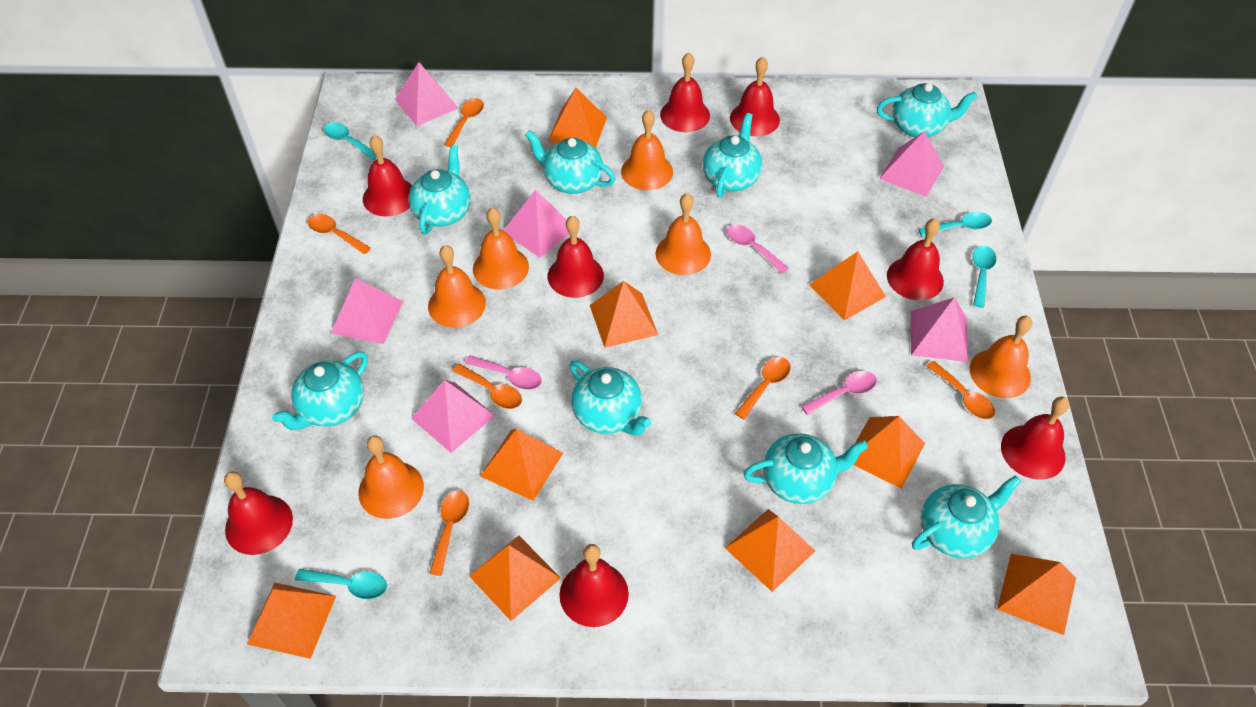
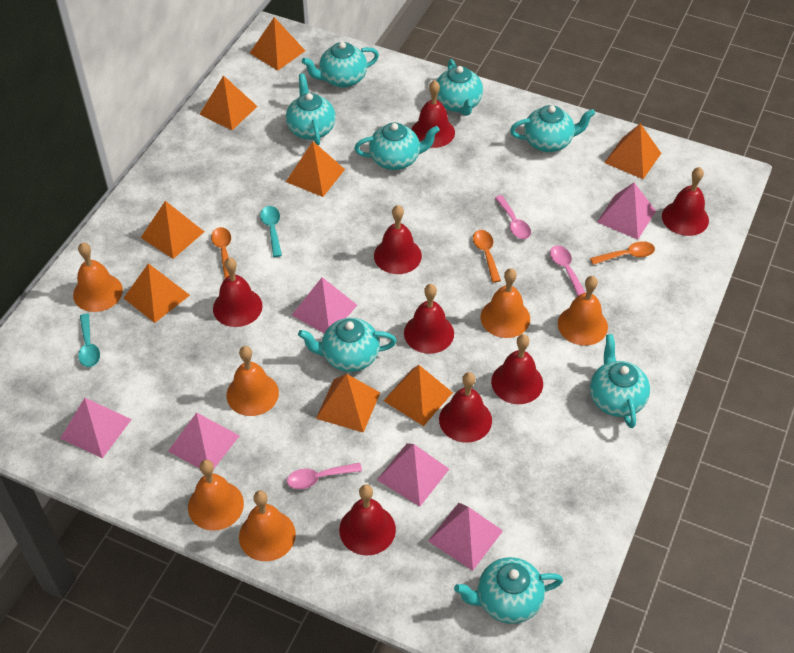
orange pyramid: [247,582,336,659] [469,536,561,621] [480,429,563,501] [548,88,607,148] [590,281,658,348] [725,509,815,592] [810,251,886,320] [854,416,925,489] [997,554,1076,635] = 9 -> [124,263,190,323] [141,201,204,259] [199,75,258,130] [250,17,305,71] [286,141,345,197] [316,374,380,433] [383,365,453,426] [604,123,661,179] = 8
orange spoon: [308,214,371,254] [429,490,469,576] [444,98,484,147] [452,364,522,409] [735,357,791,420] [926,361,995,419] = 6 -> [211,227,231,278] [473,230,501,283] [590,241,655,265] = 3
turquoise spoon: [295,569,387,599] [323,122,377,160] [918,212,992,237] [973,246,996,308] = 4 -> [78,314,100,367] [260,206,282,257] = 2

